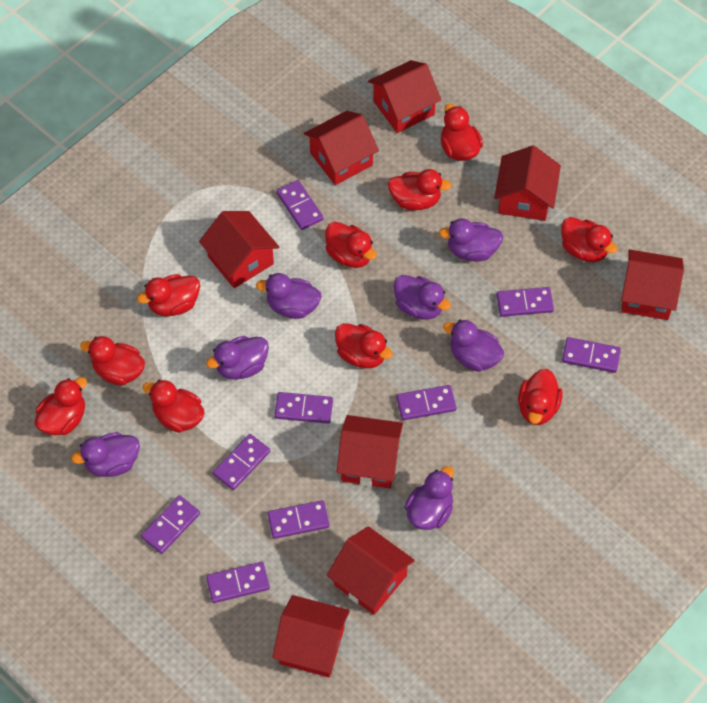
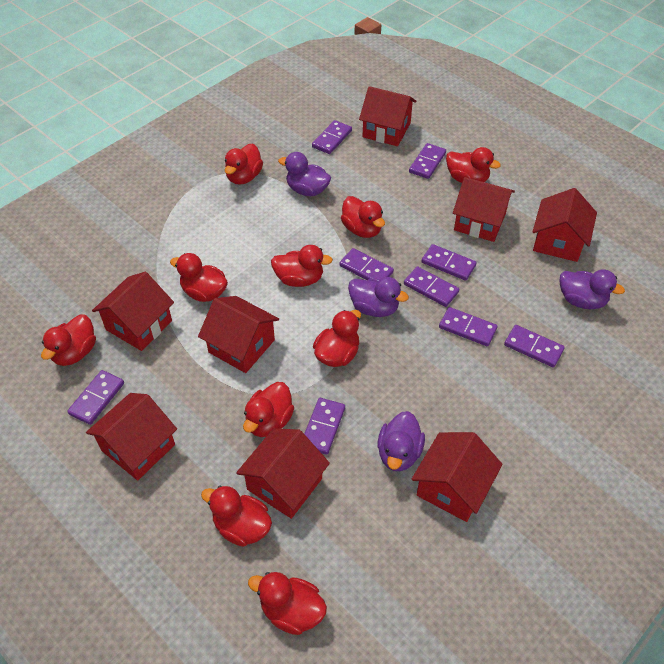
purple duck: [71,432,140,477] [206,336,269,380] [256,273,322,319] [394,275,451,320] [404,466,454,530] [439,218,503,262] [443,320,504,372] = 7 -> [278,152,331,196] [348,277,409,317] [378,411,425,471] [560,269,625,310] = 4

